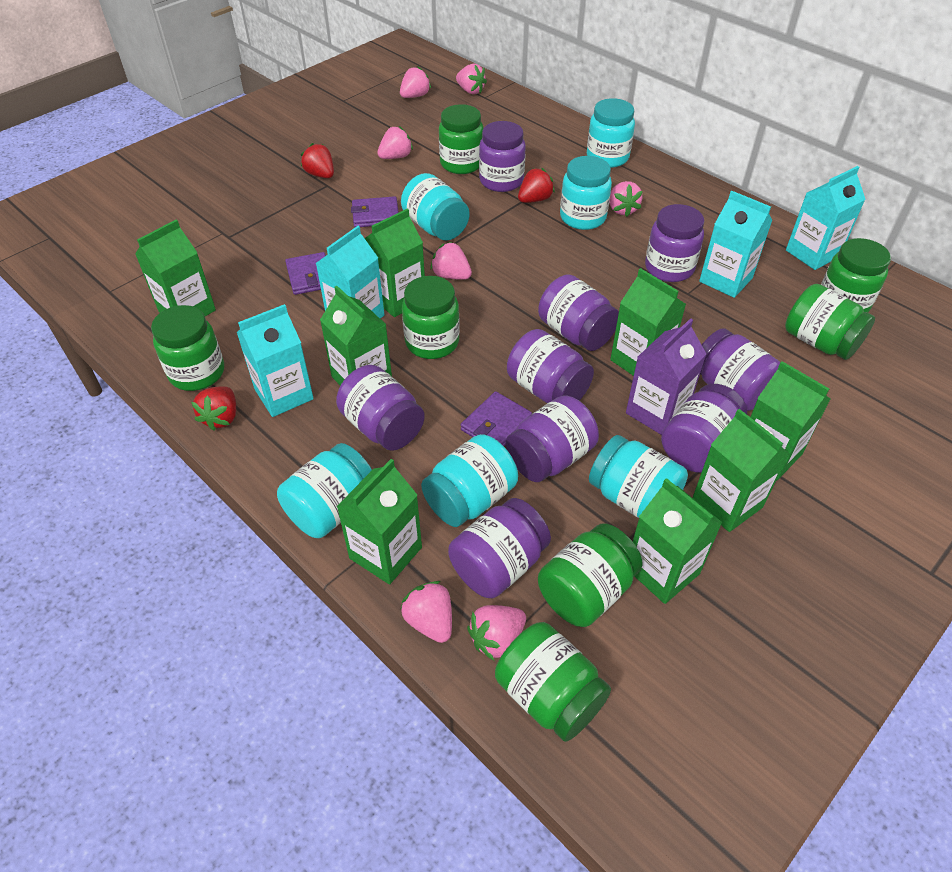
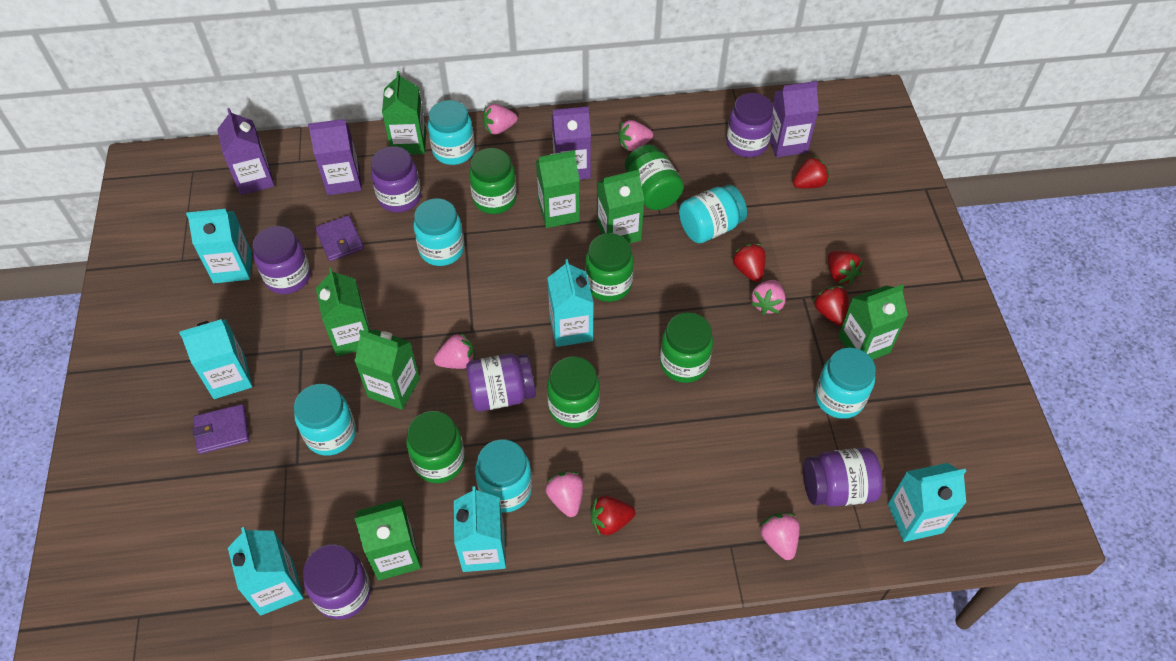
green carton: [135,220,216,316] [320,286,392,386] [337,459,422,584] [365,209,425,317] [610,268,686,376] [633,478,723,604] [693,409,790,532] [751,361,830,481] = 8 -> [316,268,371,356] [354,329,420,410] [354,499,421,580] [382,71,426,154] [536,150,580,228] [597,170,644,244] [838,284,908,360] = 7
green jar: [151,305,224,391] [402,276,460,359] [439,104,484,174] [495,622,611,742] [538,523,643,627] [785,284,875,360] [821,238,891,312] = 7 -> [406,411,465,483] [469,148,517,214] [547,357,600,428] [585,233,634,302] [625,145,684,210] [660,312,713,383] = 6
pink strawberry: [378,126,413,159] [400,66,431,98] [401,581,452,643] [430,242,472,280] [456,64,487,94] [467,605,526,661] [609,181,643,217] = 7 -> [434,333,475,369] [483,104,518,134] [546,472,583,517] [618,120,653,151] [751,280,786,315] [759,513,800,560] = 6
purple carton: [626,318,706,435] = 1 -> [217,108,274,195] [308,119,362,195] [552,106,591,179] [770,81,819,157] = 4
purple jar: [336,365,425,451] [448,498,551,598] [479,121,526,192] [506,395,599,482] [507,329,594,403] [538,274,619,351] [645,204,704,282] [661,384,747,473] [700,328,781,411] = 9 -> [252,226,311,294] [303,545,371,620] [371,146,421,212] [466,354,536,412] [726,93,774,157] [803,448,883,507] = 6
purple wallet: [285,252,326,295] [351,196,399,227] [461,391,532,446] = 3 -> [192,404,249,454] [315,215,364,261] = 2
red strawberry: [191,386,236,431] [301,143,334,178] [518,168,555,203] = 3 -> [590,496,636,536] [732,244,766,282] [793,156,829,189] [813,286,849,326] [828,251,863,285] = 5
turquoise carton: [236,304,314,417] [316,226,385,319] [699,191,772,298] [786,166,865,270] = 4 -> [179,319,252,399] [186,209,252,283] [228,527,303,616] [454,486,506,572] [548,259,594,347] [888,463,966,542] = 6

